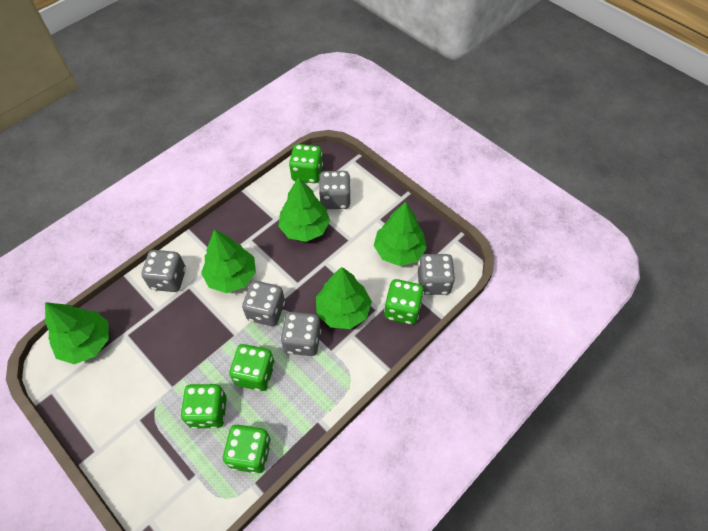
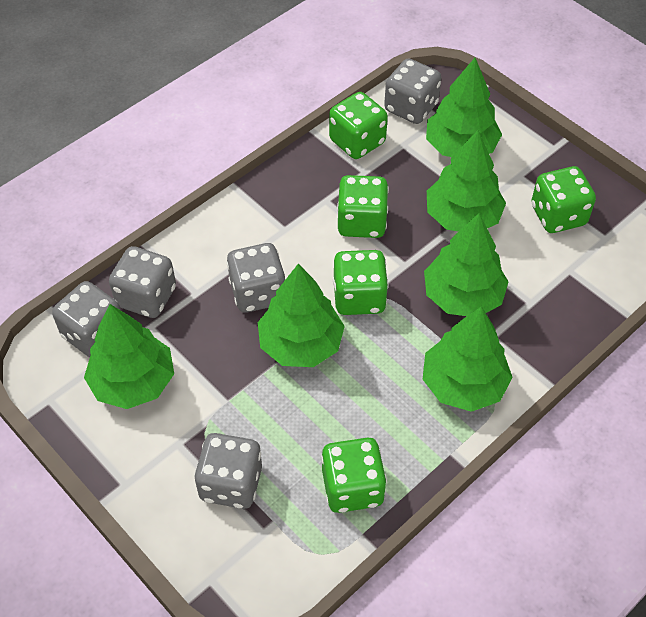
green tree: [45,302,109,364] [201,229,256,293] [278,177,330,242] [316,267,372,329] [374,202,427,266] = 5 -> [84,304,174,409] [258,264,345,367] [423,306,512,412] [424,213,509,316] [426,58,502,157] [427,130,506,231] = 6

